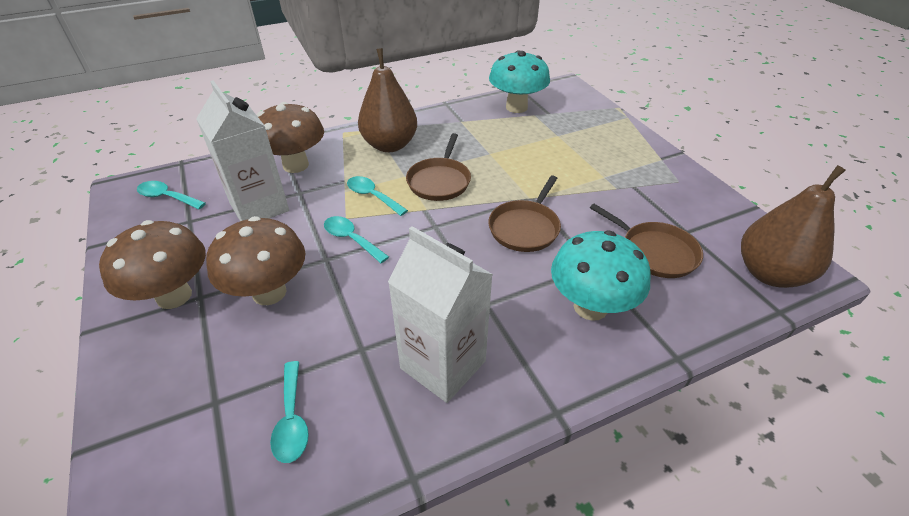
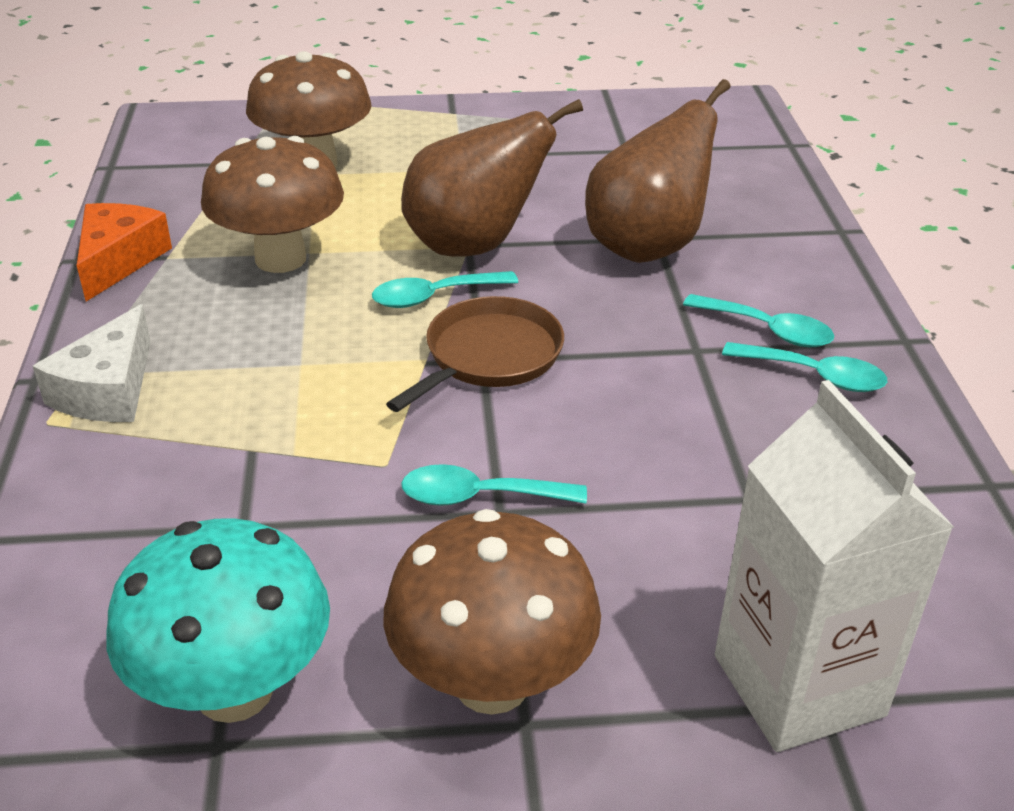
brown pan: [406,133,471,201] [488,175,561,252] [590,204,703,278] = 3 -> [386,296,564,412] = 1
orange cheese: none = 0 -> [77,203,172,301] = 1
turquoise mushroom: [489,50,550,113] [551,231,650,321] = 2 -> [106,518,330,723] = 1
white carton: [196,80,289,221] [388,226,493,403] = 2 -> [715,380,954,752] = 1
white cheese: none = 0 -> [33,304,151,422] = 1

